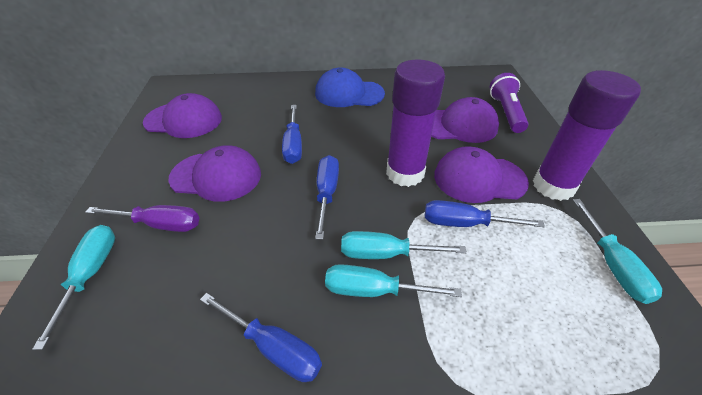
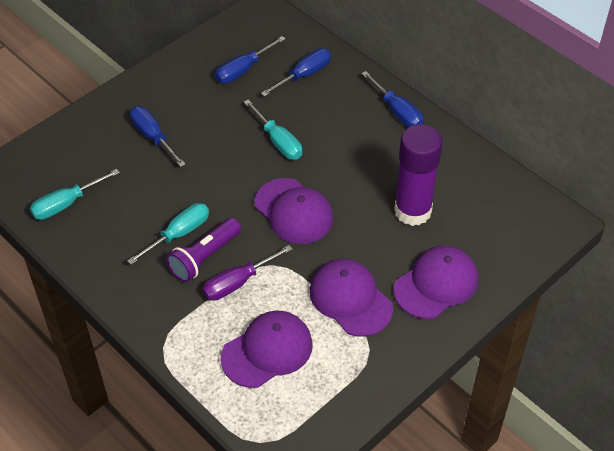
blue cap: [315,68,385,107] = 1 -> none = 0
purple glue stick: [386,59,445,187] [533,70,641,201] = 2 -> [394,124,443,226] = 1
turquoise screwdriver: [32,225,115,350] [325,264,462,297] [341,231,467,259] [573,199,662,304] = 4 -> [30,169,120,220] [127,203,209,265] [244,100,302,160] = 3

